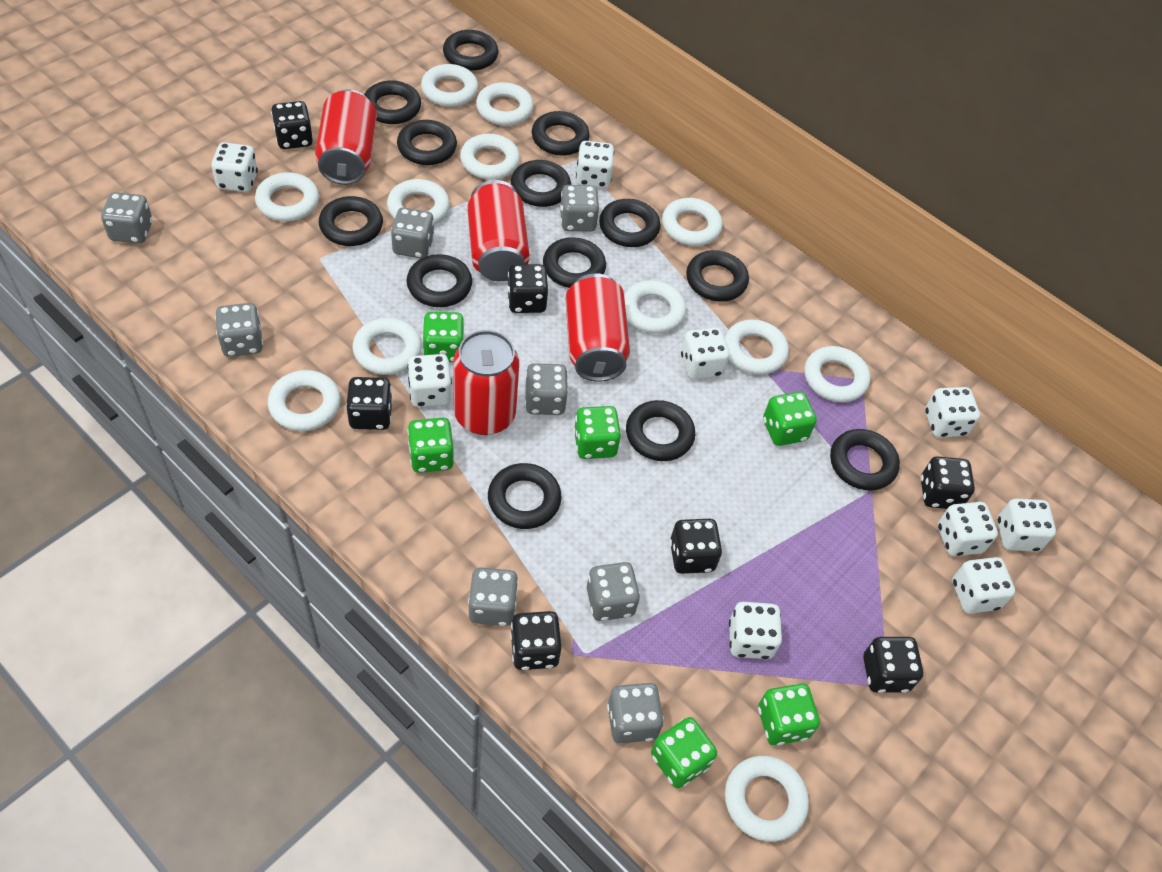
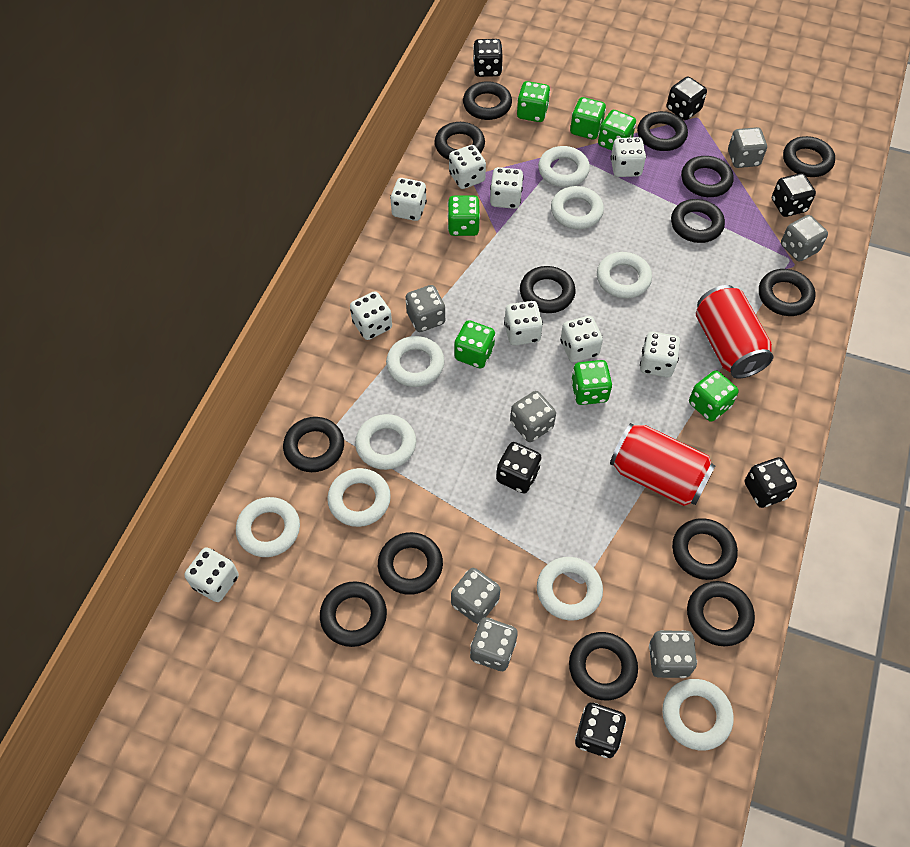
black dice: [271,101,313,149] [346,377,393,430] [507,264,549,313] [510,611,562,670] [670,519,722,574] [863,637,923,693] [921,456,975,509] = 7 -> [473,39,503,77] [496,442,542,493] [575,703,626,758] [667,77,707,120] [745,457,797,508] [772,173,816,217] = 6
black ring: [319,196,383,246] [364,80,421,124] [397,120,457,165] [407,254,472,307] [443,30,498,71] [488,463,561,529] [511,160,571,207] [532,111,590,156] [543,237,606,288] [599,199,660,247] [626,400,695,461] [686,250,749,302] [830,429,900,491] = 13 -> [283,417,344,472] [320,581,387,647] [378,532,443,595] [435,122,485,160] [463,81,512,120] [520,266,576,313] [569,632,638,700] [637,111,688,151] [671,199,725,243] [672,518,738,580] [681,156,734,197] [687,581,755,646] [759,269,815,316] [783,136,835,177] = 14
green dice: [408,418,454,473] [422,312,464,362] [574,406,621,459] [651,717,717,788] [758,683,820,745] [763,392,817,446] = 6 -> [448,196,480,236] [454,320,495,368] [517,81,550,122] [570,97,606,140] [571,360,612,405] [598,110,636,150] [689,370,739,422] = 7
grey dice: [101,192,153,243] [215,303,263,357] [391,207,434,259] [468,568,518,626] [525,363,568,415] [560,185,600,232] [587,562,640,621] [607,683,664,743] = 8 -> [406,285,445,332] [451,568,500,624] [470,617,518,671] [510,391,556,442] [649,630,697,678] [728,127,767,168] [781,215,828,262] = 7
red can: [315,89,377,185] [453,330,519,435] [467,180,530,281] [565,273,630,381] = 4 -> [610,423,715,506] [696,285,773,379] = 2
white ring: [255,172,319,221] [268,370,340,431] [352,318,422,375] [387,179,450,224] [421,64,478,107] [460,134,520,180] [476,82,533,126] [624,280,686,333] [662,198,723,246] [724,319,789,375] [725,756,809,842] [804,346,870,402] = 12 -> [236,497,300,557] [327,468,391,527] [355,414,416,470] [386,336,445,387] [537,557,603,621] [538,146,590,187] [551,186,604,229] [597,252,652,298] [662,679,734,751] = 9

